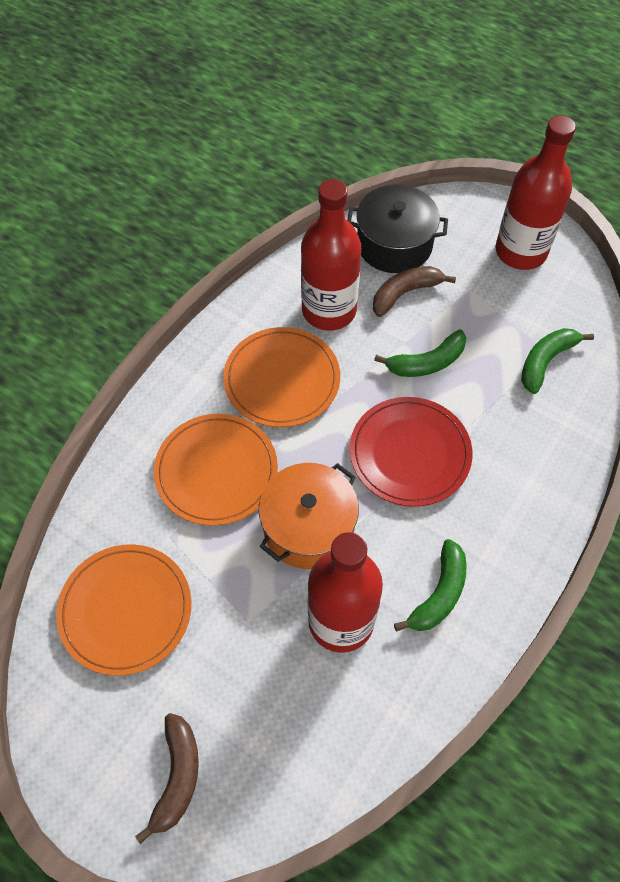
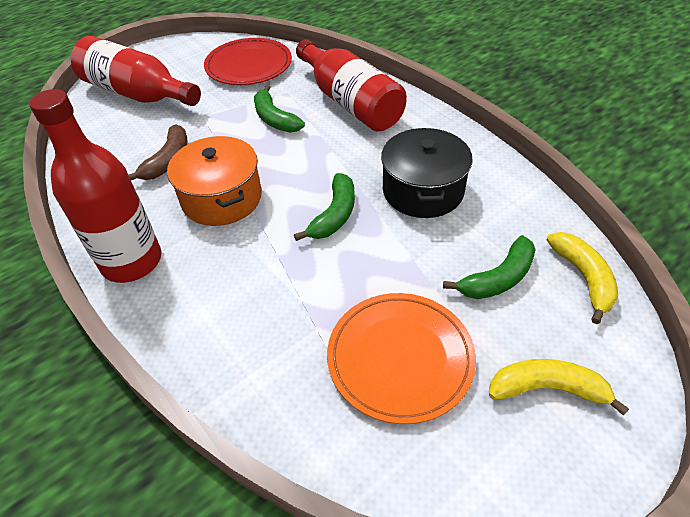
brown banana: [135,713,199,844] [373,266,456,317] = 2 -> [129,124,188,180] = 1
orange plate: [56,544,192,676] [154,414,278,526] [223,327,340,427] = 3 -> [327,293,476,424] = 1
yellow banana: none = 0 -> [489,359,629,416] [547,232,618,324] = 2

